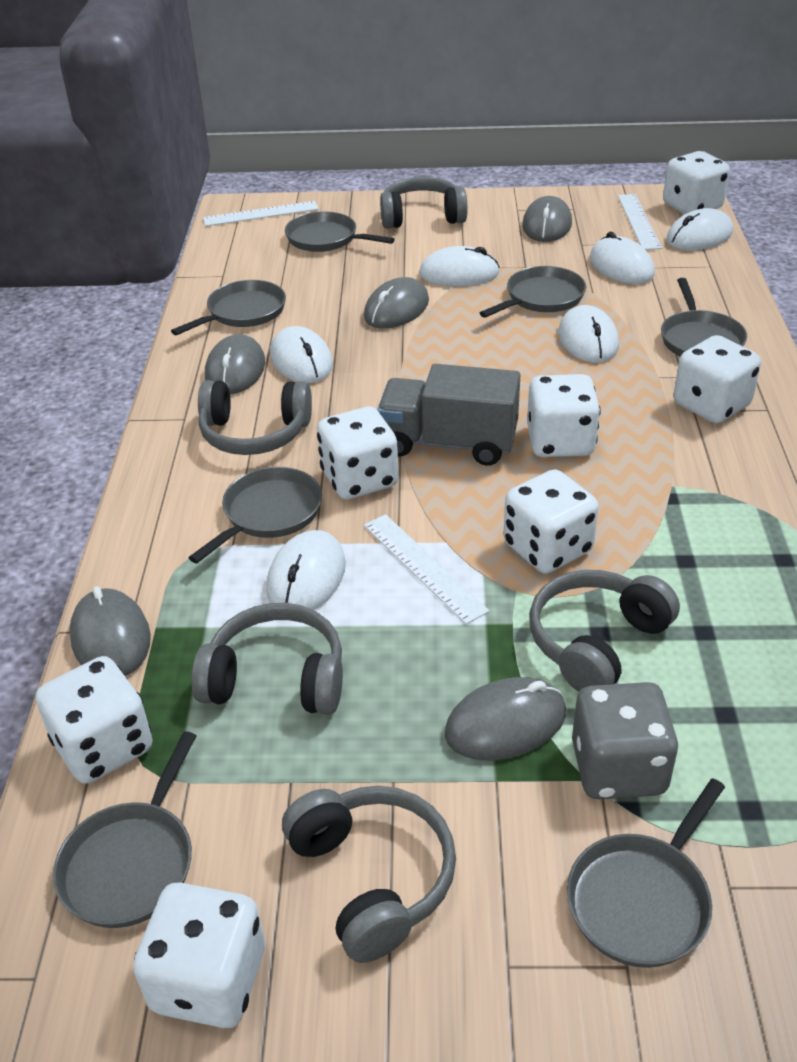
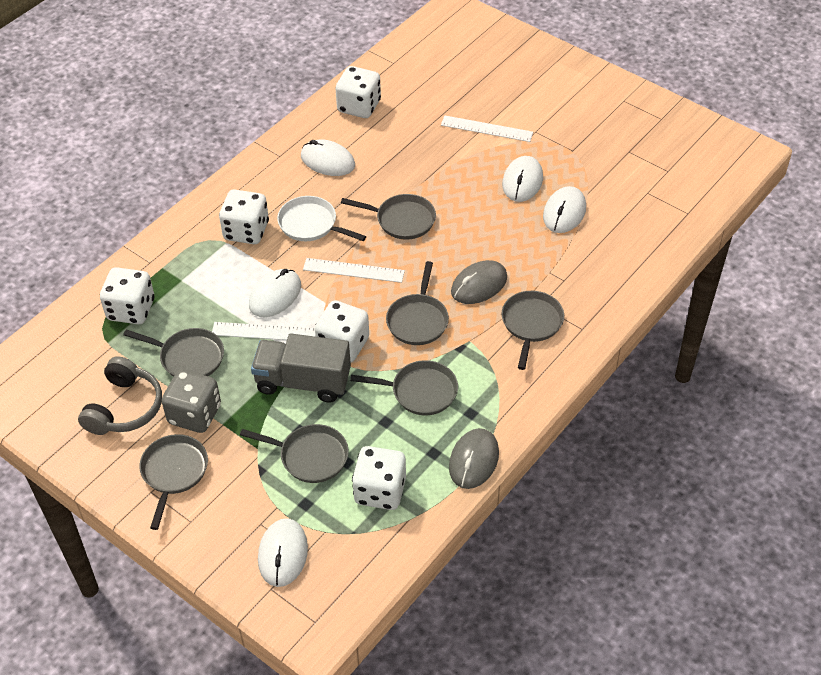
grey headphones: [191,603,343,715] [198,380,312,455] [282,786,456,963] [380,177,467,229] [529,570,680,692] = 5 -> [78,356,162,435] = 1
grey mouse: [69,586,151,676] [205,334,265,394] [364,277,429,329] [445,677,566,760] [522,196,572,242] = 5 -> [449,428,499,489] [451,260,507,304] = 2
white dice: [36,656,153,784] [133,882,265,1028] [317,407,399,499] [503,469,599,573] [527,374,601,457] [663,151,730,214] [674,335,761,423] = 7 -> [100,267,155,324] [219,189,269,244] [315,300,369,362] [336,66,381,118] [352,446,406,510] = 5
white mouse: [266,530,346,610] [270,326,333,383] [419,246,500,287] [558,305,619,363] [590,232,655,284] [666,208,733,251] = 6 -> [249,269,301,317] [258,518,308,587] [301,140,355,176] [502,156,543,202] [543,186,586,233] = 5
white pan: none = 0 -> [277,196,366,241] = 1

